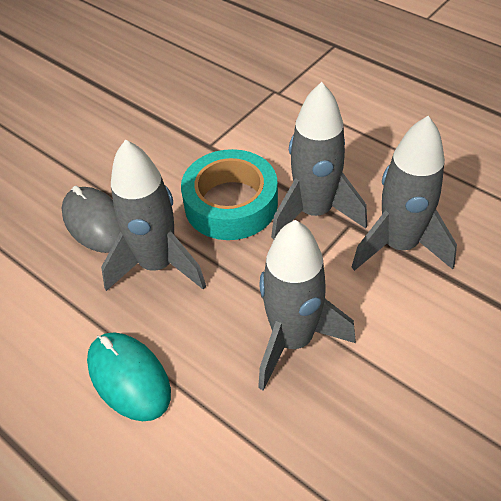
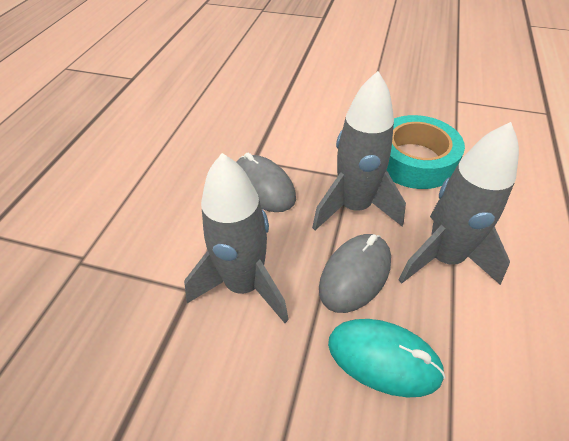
grey mouse: [62,186,121,253] = 1 -> [236,153,296,212] [319,234,391,313] = 2
grey rocket: [101,140,206,291] [258,220,356,391] [271,82,367,240] [351,116,457,271] = 4 -> [184,153,289,323] [312,71,406,230] [398,122,519,285] = 3

